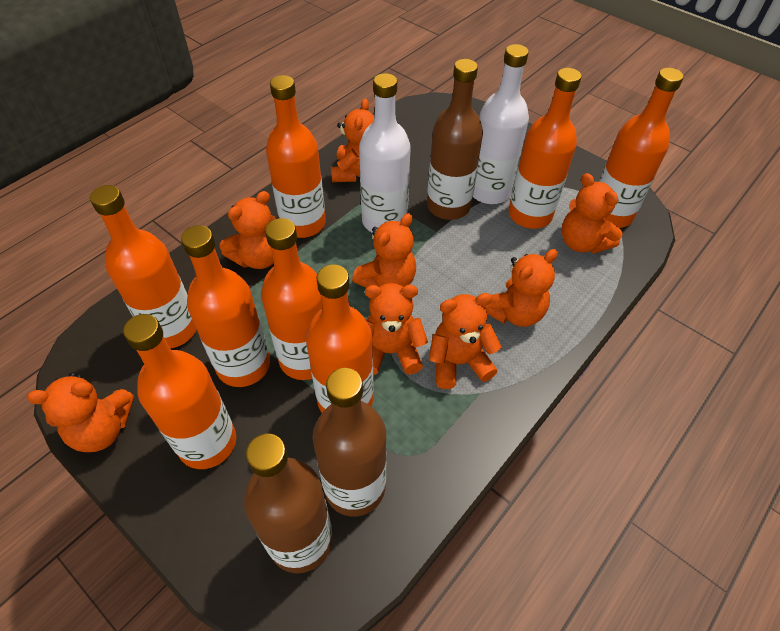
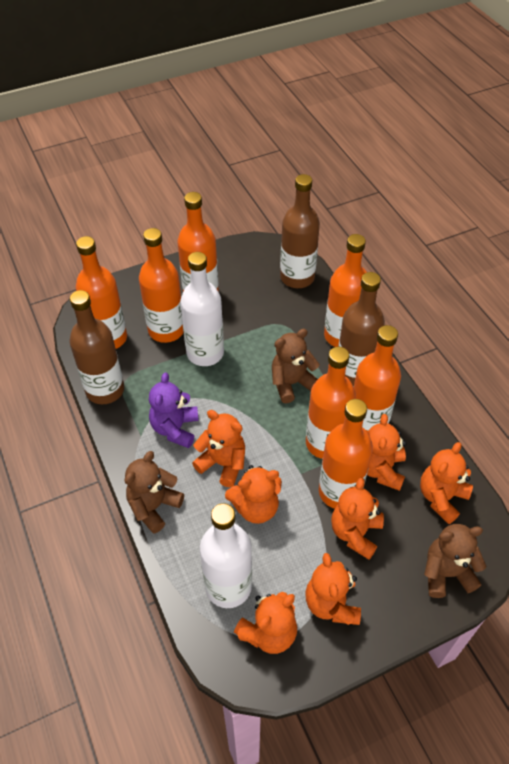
brown teddy bear: none = 0 -> [125,451,184,533] [272,329,320,403] [424,524,486,598] = 3
orange bottle: [90,185,197,348] [123,314,236,469] [181,225,270,387] [261,218,322,380] [266,75,326,238] [306,264,374,412] [508,68,582,229] [599,68,684,228] = 8 -> [76,236,127,349] [139,228,184,343] [177,192,219,292] [306,347,356,459] [319,399,373,509] [324,234,367,347] [354,325,401,433] = 7
orange teddy bear: [27,372,134,452] [220,191,276,269] [331,99,374,182] [352,213,416,288] [365,283,428,375] [429,293,502,389] [485,249,558,327] [562,173,623,254] = 8 -> [192,410,245,487] [225,465,282,524] [234,592,297,654] [305,553,361,625] [331,478,384,560] [367,414,407,491] [420,442,473,524] = 7
purple teddy bear: none = 0 -> [149,373,199,448] = 1

